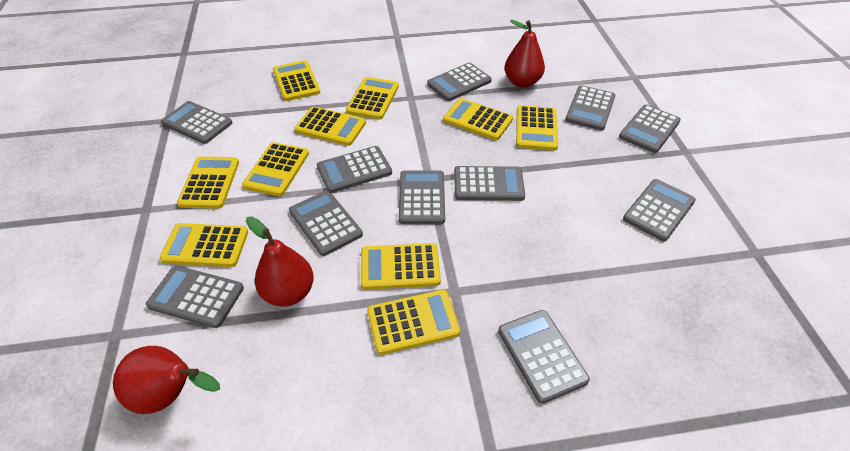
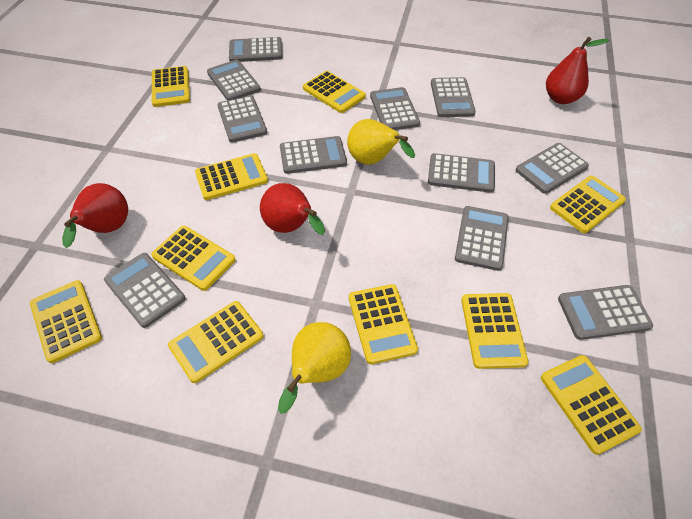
yellow pear: none = 0 -> [278,322,351,414] [347,119,415,165] = 2

